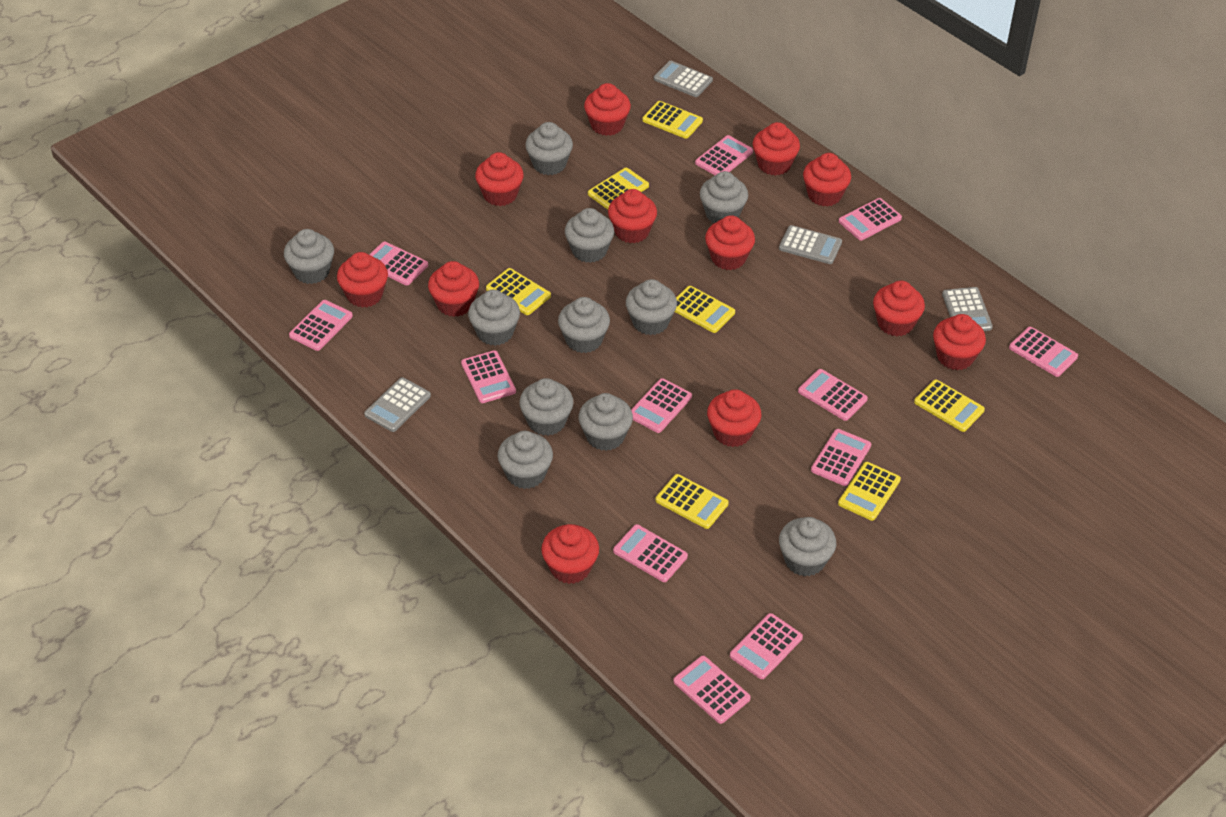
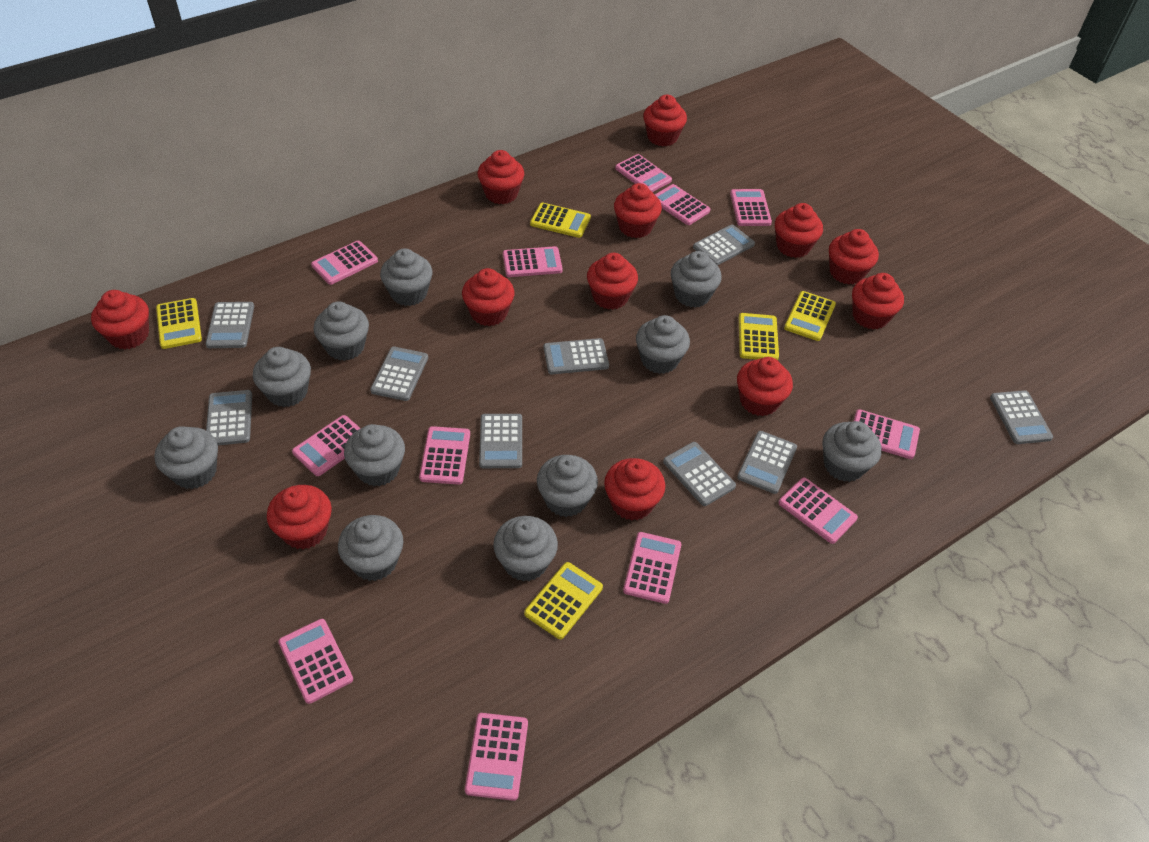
grey calculator: [364,377,431,432] [654,61,713,97] [779,225,842,264] [942,287,993,331] = 4 -> [205,302,254,348] [206,390,252,445] [370,346,428,401] [479,414,522,468] [544,338,609,374] [663,442,736,506] [693,225,755,265] [737,431,797,494] [990,390,1053,444] = 9
yellow calculator: [486,268,551,315] [588,168,649,209] [642,101,703,139] [656,474,729,529] [675,286,735,333] [838,462,901,521] [914,379,985,432] = 7 -> [156,298,202,349] [524,562,603,639] [530,203,591,238] [739,313,779,360] [784,291,836,341] = 5

